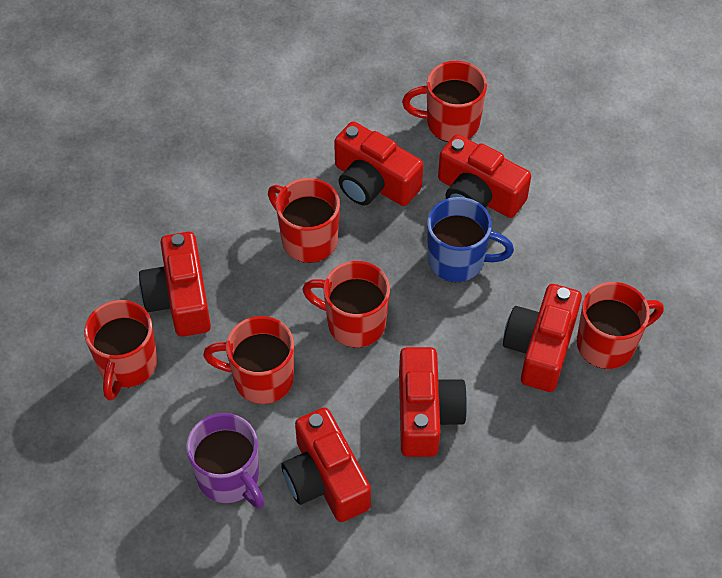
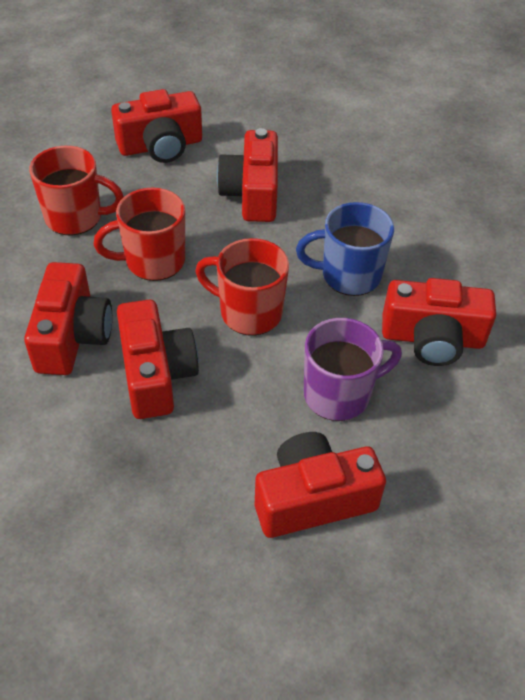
red mug: [84,300,157,401] [203,316,294,404] [268,178,340,263] [302,261,390,348] [402,61,487,142] [577,282,664,369] = 6 -> [29,146,124,235] [93,187,185,281] [195,238,289,336] = 3

